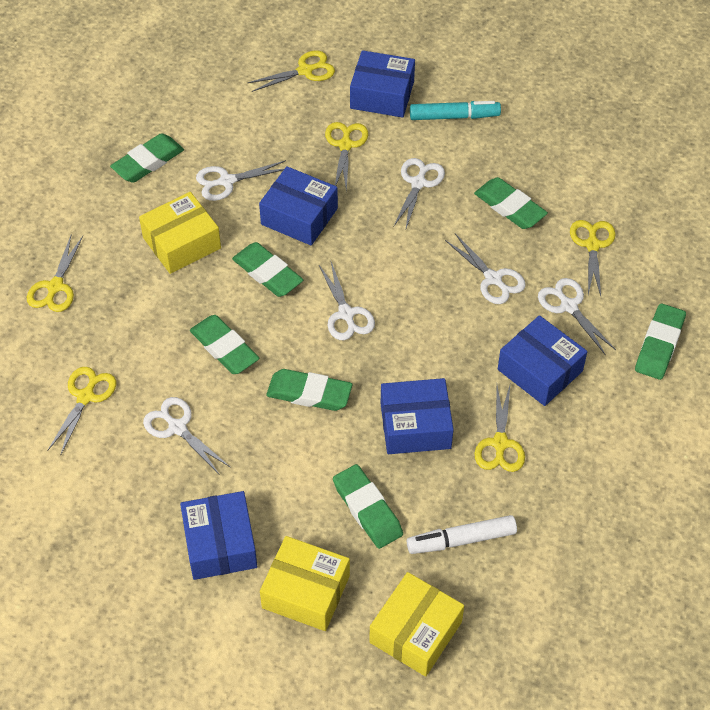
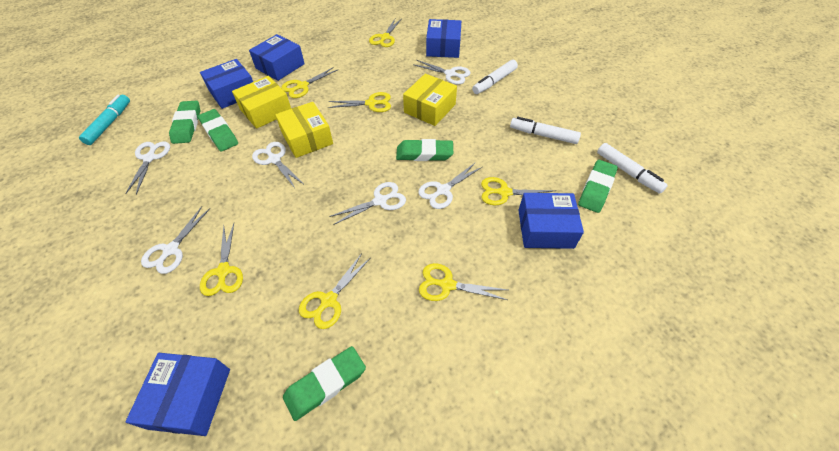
green eraser: [110,133,184,183] [190,315,259,374] [232,242,303,297] [266,369,353,411] [333,464,403,549] [474,177,548,229] [635,303,686,380] = 7 -> [169,101,200,144] [198,109,238,152] [283,346,366,421] [396,139,453,161] [578,160,618,213] = 5
white marker: [407,515,517,554] = 1 -> [472,60,518,94] [510,117,581,144] [597,143,668,194] = 3
yellow scissors: [27,234,83,312] [47,367,116,456] [248,51,335,92] [325,122,368,191] [474,382,525,472] [570,220,616,296] = 6 -> [200,224,243,296] [281,67,338,98] [299,253,370,329] [328,92,391,112] [369,19,401,47] [419,263,508,301] [481,177,556,205] = 7

